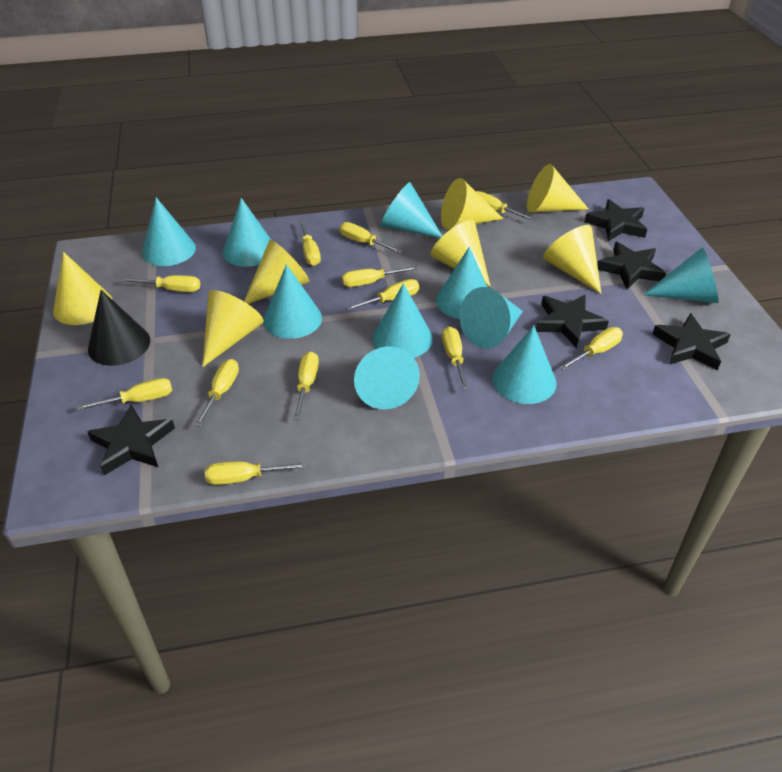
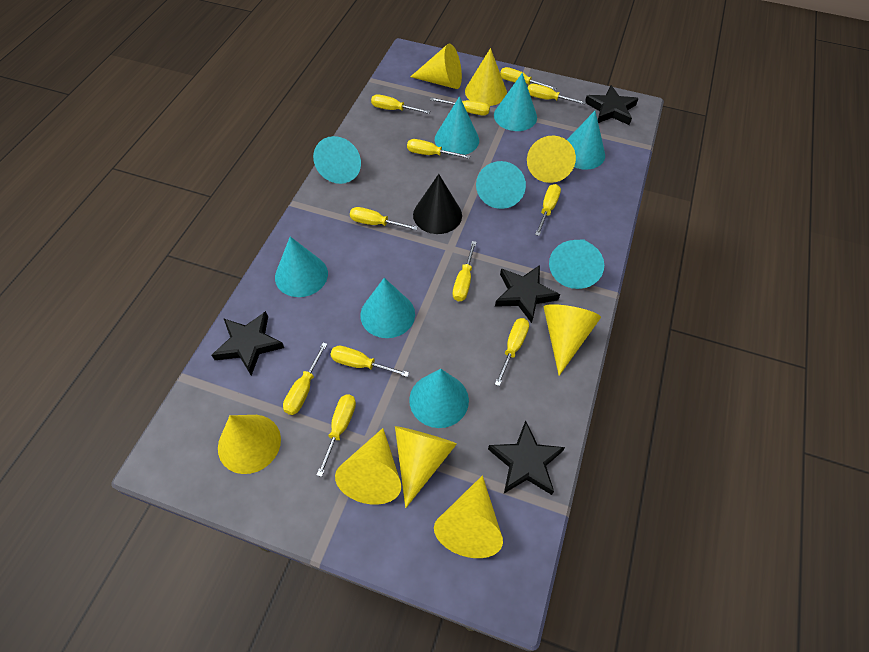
black star: [87,404,175,475] [536,295,609,348] [584,199,647,241] [597,242,666,289] [653,313,731,370] = 5 -> [212,311,284,376] [488,421,565,495] [495,265,560,323] [585,85,639,125] = 4
turquoise cone: [142,197,196,266] [223,198,271,267] [263,264,322,339] [354,346,420,409] [373,283,433,358] [381,182,442,238] [436,247,487,319] [460,287,523,349] [492,325,557,404] [643,247,719,303] = 10 -> [275,237,328,297] [313,136,361,184] [360,278,415,338] [409,369,469,428] [435,96,479,155] [476,161,526,209] [494,73,537,131] [549,239,604,289] [567,111,605,170] = 9
yellow cone: [53,252,112,325] [202,290,264,367] [244,240,310,304] [431,220,491,287] [441,178,503,229] [527,164,589,213] [543,225,602,294] = 7 -> [218,415,281,474] [335,428,401,505] [395,426,457,508] [410,43,462,89] [434,476,503,558] [465,48,507,106] [527,136,576,183] [544,304,601,376] = 8

